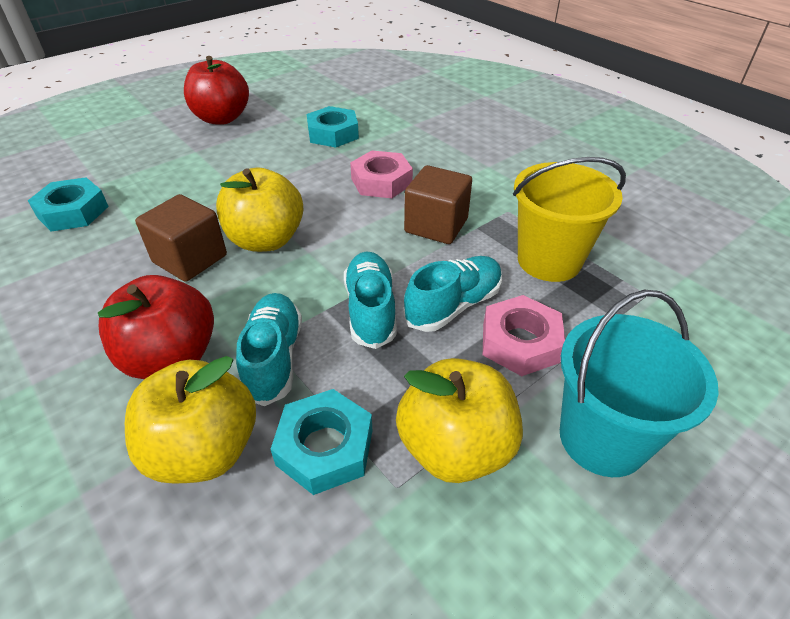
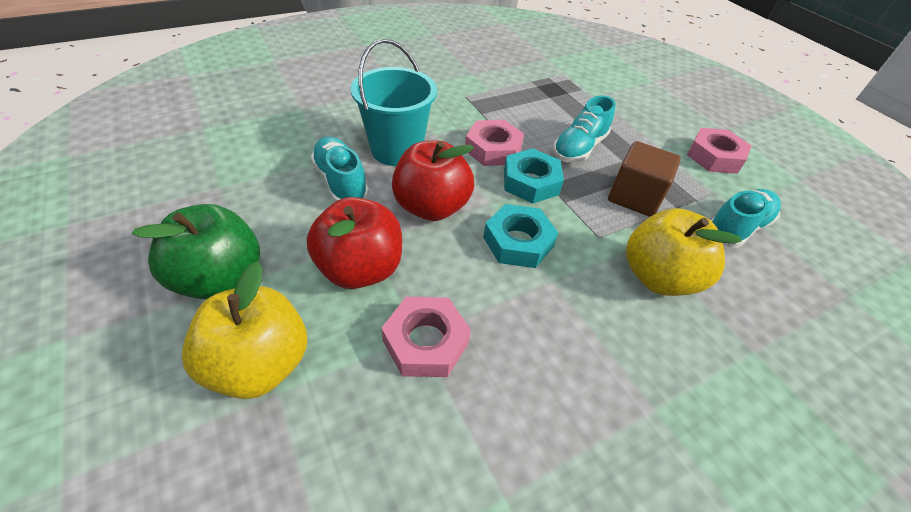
brown cube: [135,194,227,282] [404,165,472,244] = 2 -> [608,141,681,217] = 1
green apple: none = 0 -> [132,204,260,300] = 1
pink nut: [350,150,413,198] [483,295,565,376] = 2 -> [381,297,471,377] [465,120,524,166] [687,128,751,174] = 3
turquoise nut: [28,177,109,232] [271,389,372,495] [307,106,359,148] = 3 -> [483,204,558,268] [504,148,564,203] = 2
yellow apple: [125,356,256,484] [216,168,303,252] [396,358,523,483] = 3 -> [182,261,307,399] [626,208,742,296] = 2
yellow bucket: [513,157,626,282] = 1 -> none = 0

